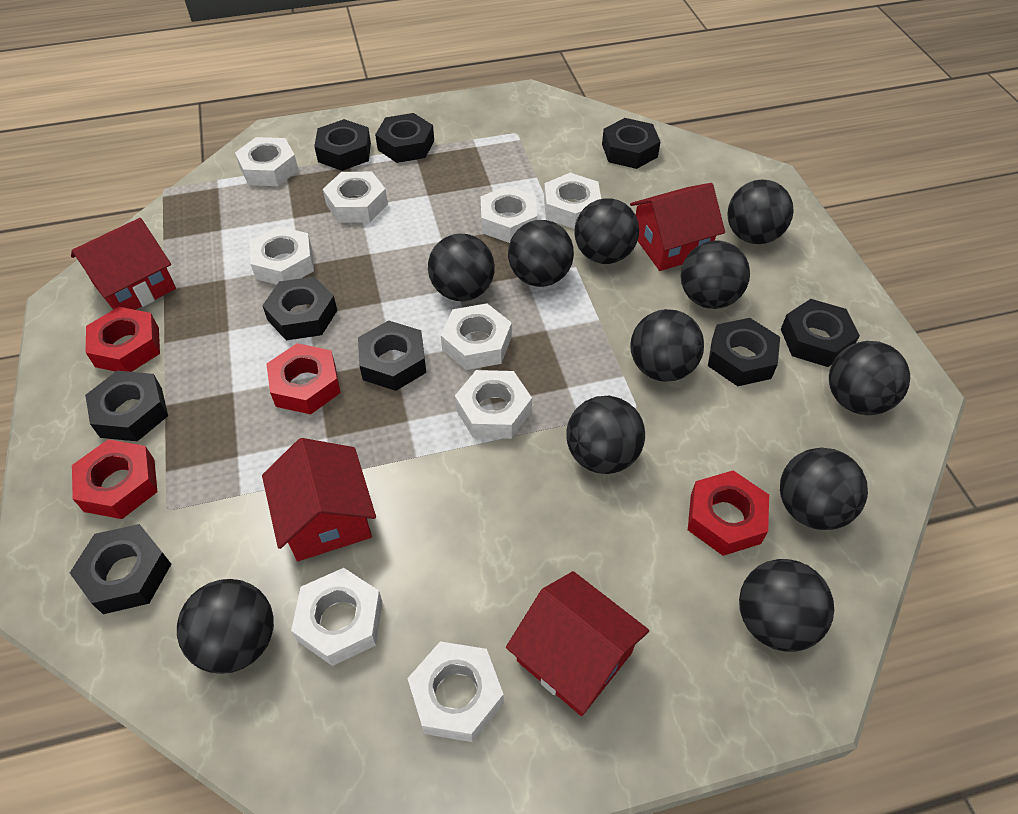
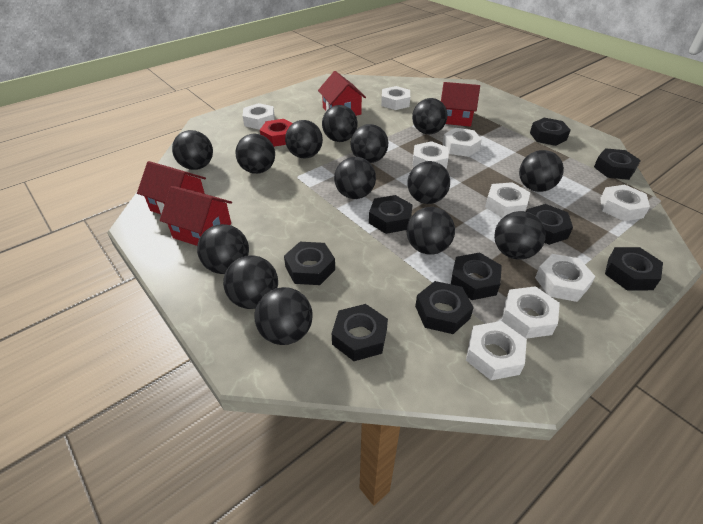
black ball: [177,579,274,674] [428,233,495,301] [508,220,574,287] [567,396,645,474] [574,198,639,264] [630,309,704,382] [681,241,750,309] [727,180,794,244] [739,559,834,652] [780,448,868,530] [829,341,910,415] = 11 -> [172,130,213,170] [197,224,249,274] [223,255,278,309] [236,134,275,174] [254,287,313,345] [285,120,323,158] [322,105,358,142] [334,157,376,199] [351,124,388,163] [407,207,455,255] [408,161,450,204] [412,98,447,134] [494,211,546,260] [519,150,564,192] = 14
red nut: [72,439,157,519] [85,307,160,372] [266,343,341,414] [688,470,769,556] = 4 -> [260,119,293,147] = 1

